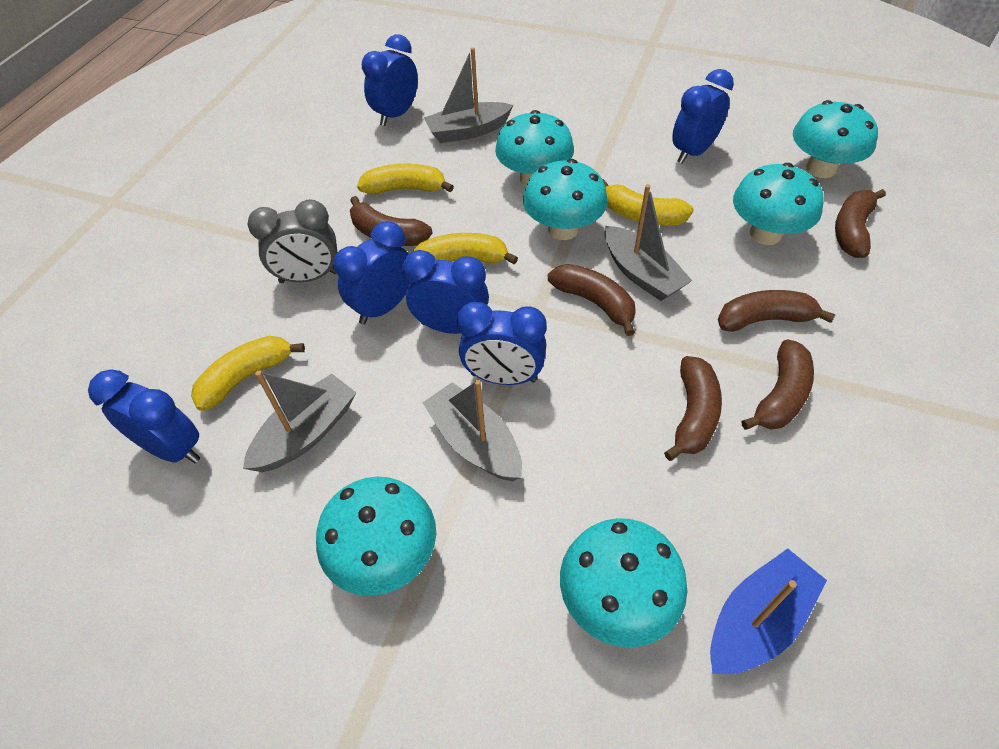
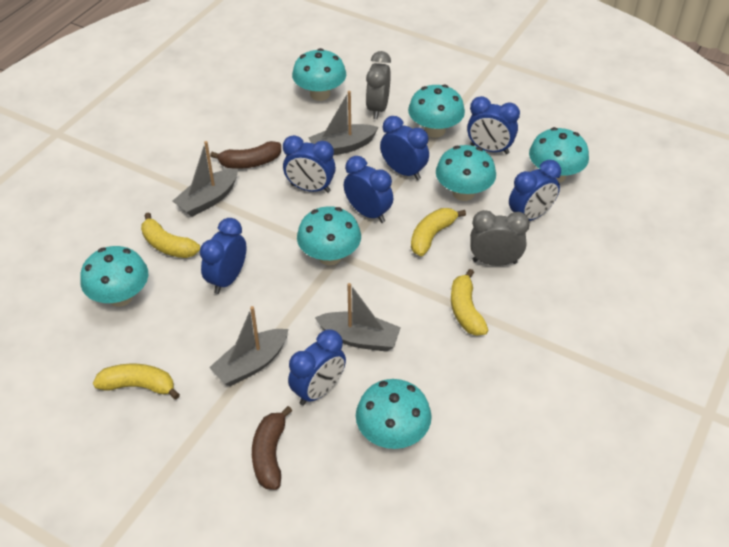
blue boat: [710,548,827,674] = 1 -> none = 0
blue clock: [88,369,200,463] [333,221,410,325] [362,34,418,126] [402,250,489,334] [457,301,547,385] [672,69,734,164] = 6 -> [200,218,247,294] [283,135,336,193] [288,330,346,406] [344,156,393,223] [380,116,429,180] [467,96,520,154] [509,160,561,221] = 7
brown banana: [350,196,433,246] [548,264,636,336] [664,356,722,461] [718,290,836,332] [741,339,814,430] [835,189,886,258] = 6 -> [210,141,281,169] [252,406,292,490] = 2
grey clock: [247,199,337,283] = 1 -> [366,51,391,119] [470,210,530,266] = 2
turquoise mushroom: [316,477,436,596] [495,110,574,186] [523,159,608,240] [560,518,687,647] [733,163,824,245] [793,100,878,178] = 6 -> [80,246,148,307] [292,48,346,101] [297,206,361,265] [356,379,432,449] [408,84,465,138] [436,145,496,201] [529,127,589,183] = 7

